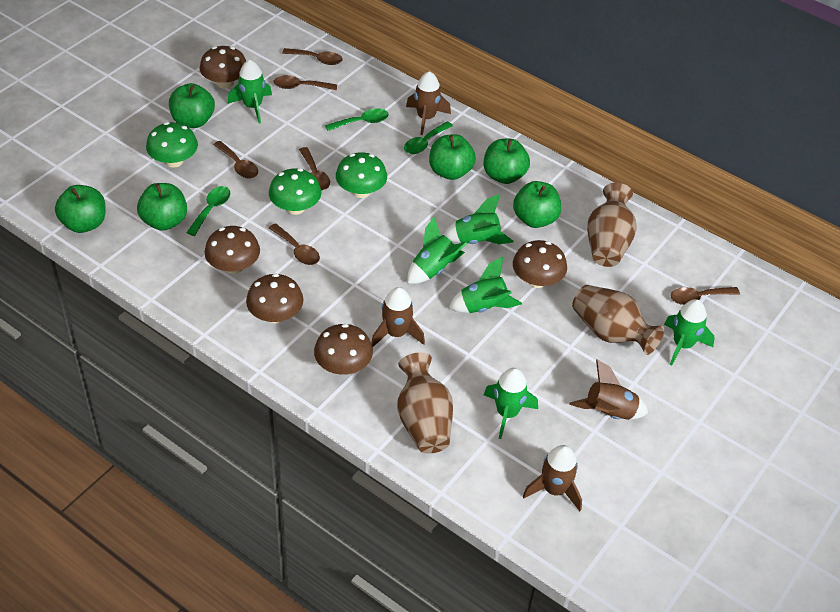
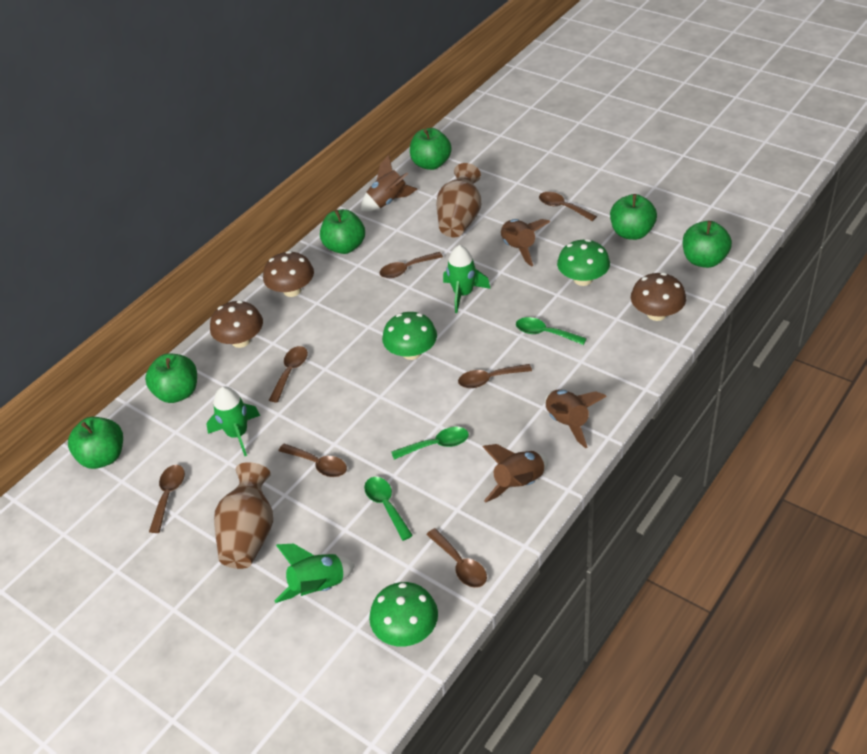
brown mushroom: [200,46,246,89] [204,226,260,274] [246,273,304,323] [314,324,373,375] [513,240,567,288] = 5 -> [210,300,263,348] [263,251,314,297] [631,273,686,321] = 3
brown spoon: [213,141,258,178] [269,223,320,265] [273,75,337,90] [282,48,343,65] [299,147,330,190] [670,287,740,305] = 6 -> [149,465,185,533] [269,346,308,403] [279,444,347,477] [380,252,443,278] [426,528,487,588] [458,364,532,388] [539,192,597,221] = 7
brown vase: [397,352,453,454] [572,285,664,355] [587,183,637,267] = 3 -> [214,462,273,569] [436,163,481,237] = 2
green rocket: [228,60,272,124] [407,217,467,284] [444,194,514,244] [449,256,522,313] [484,368,538,439] [664,299,715,365] = 6 -> [206,386,260,456] [275,544,355,603] [443,245,491,313] = 3

